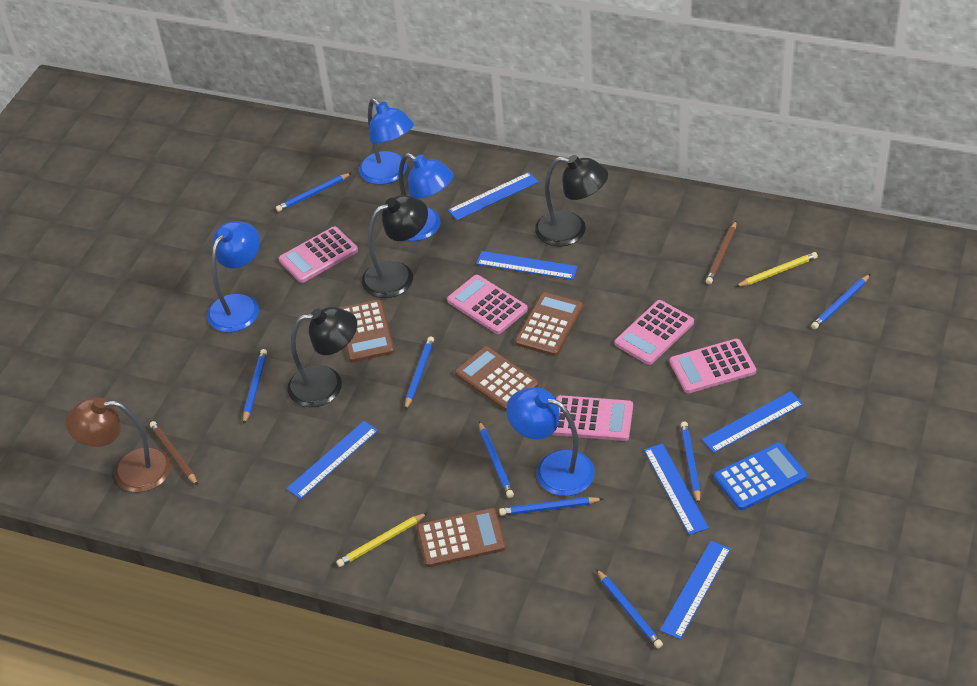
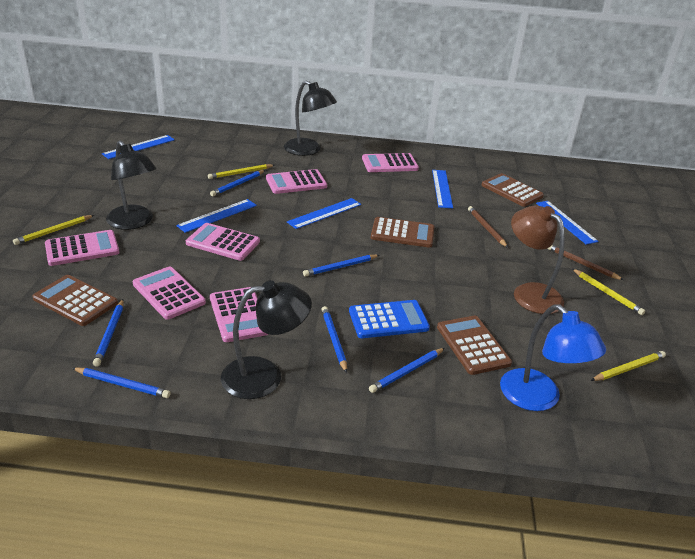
blue lamp: [207,221,260,332] [359,98,414,185] [399,153,454,241] [506,387,595,496] = 4 -> [500,304,606,411] = 1
blue pencil: [243,349,267,424] [276,173,351,212] [405,336,434,410] [479,421,514,498] [499,497,603,516] [596,569,663,648] [681,422,701,504] [811,274,870,329] = 8 -> [72,367,171,398] [93,299,124,367] [210,170,265,196] [303,255,379,277] [321,306,347,373] [369,348,445,393] = 6
blue ruler: [286,421,378,499] [448,172,539,220] [476,251,578,280] [644,444,709,535] [660,541,731,639] [702,391,803,453] = 6 -> [102,135,175,159] [176,199,257,233] [287,198,361,229] [432,170,453,208] [536,201,599,245] = 5
pink calculator: [279,226,358,283] [447,275,528,334] [552,395,633,441] [615,300,694,365] [670,339,756,393] = 5 -> [45,230,119,266] [133,266,206,320] [186,223,260,261] [210,287,269,342] [266,169,327,194] [362,153,419,172] = 6
yellow pencil: [336,513,427,567] [735,252,818,287] = 2 -> [13,215,94,245] [208,164,274,179] [572,269,645,315] [590,351,666,381] = 4

